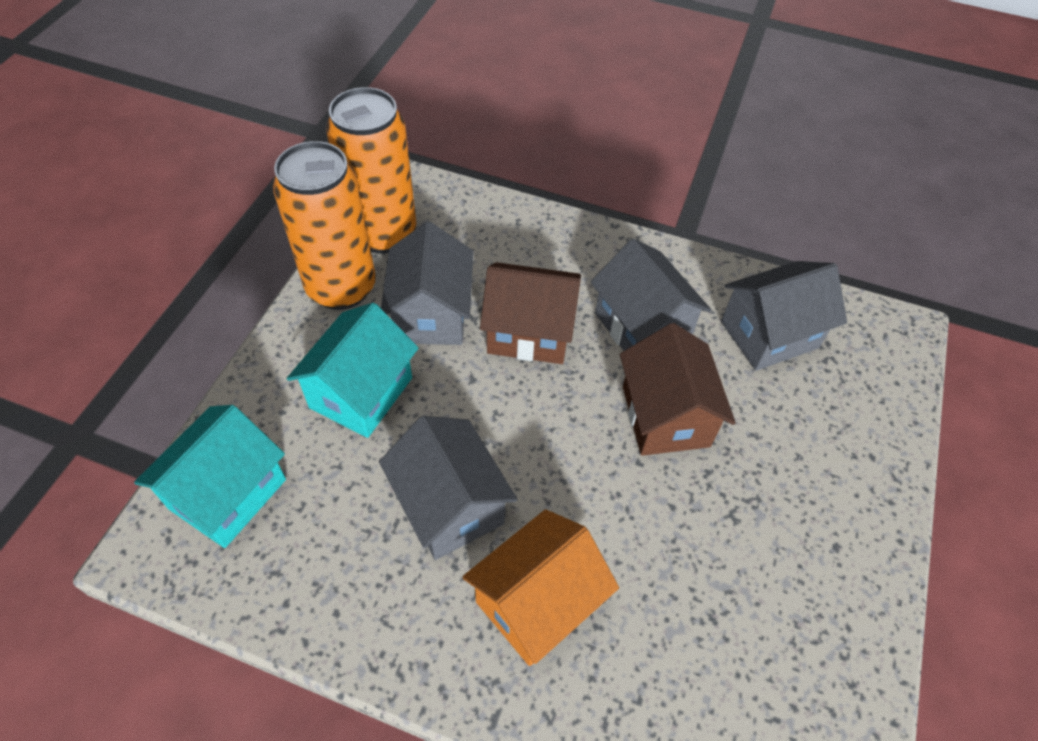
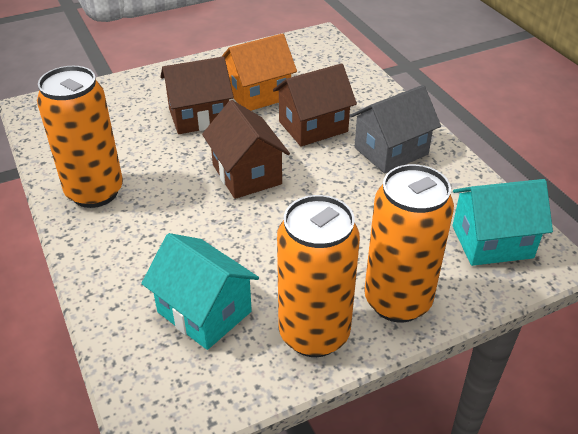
brown house: [480,262,581,364] [620,323,736,456] = 2 -> [160,57,234,134] [202,100,290,199] [273,64,357,147] = 3
grey house: [379,416,518,560] [381,221,474,345] [591,238,712,351] [721,261,847,371] = 4 -> [350,85,441,174] = 1
orange can: [273,141,376,310] [326,87,416,254] = 2 -> [37,66,123,208] [277,195,360,357] [364,164,454,323] = 3

